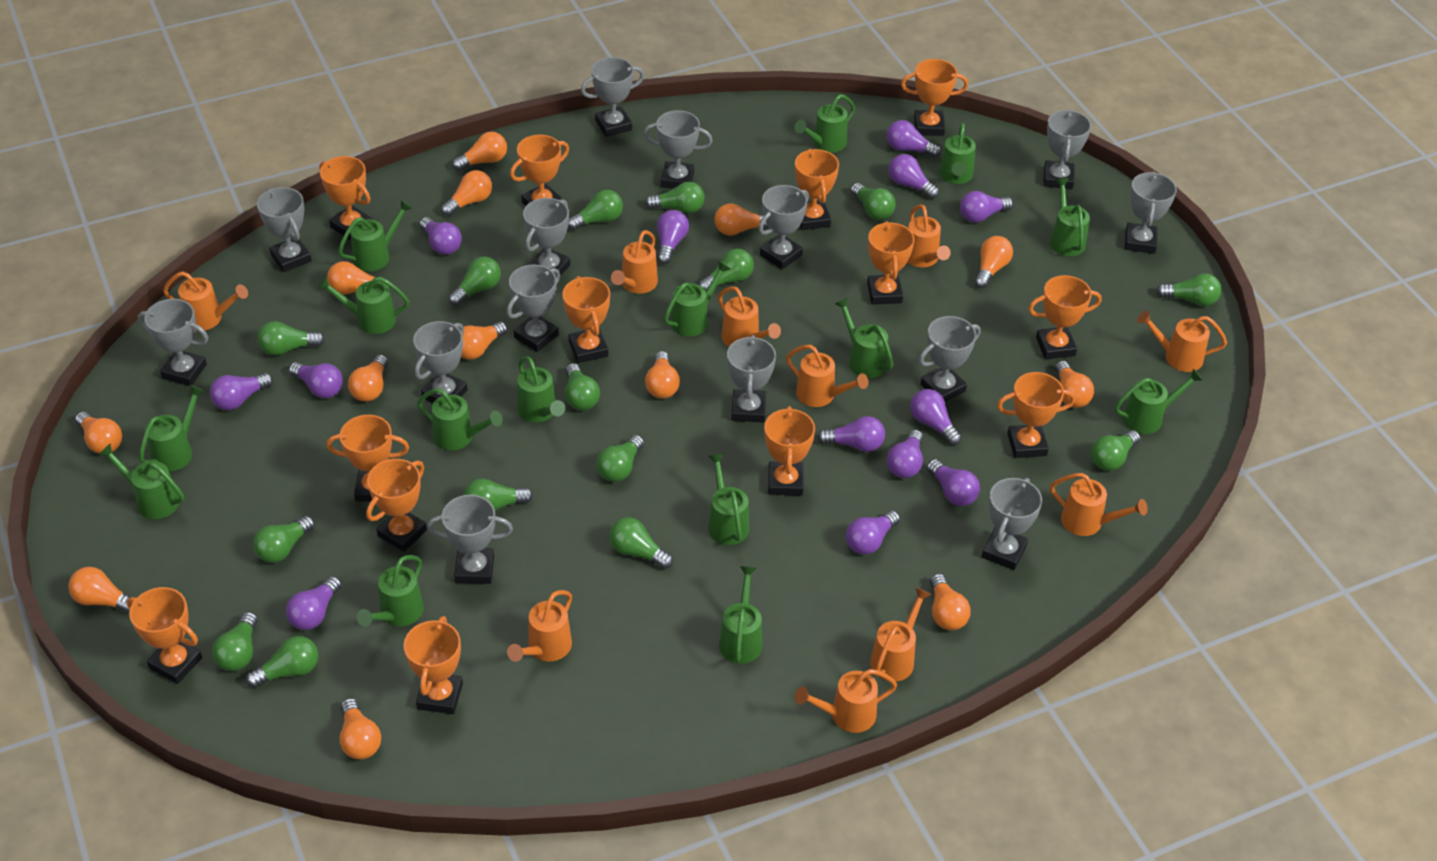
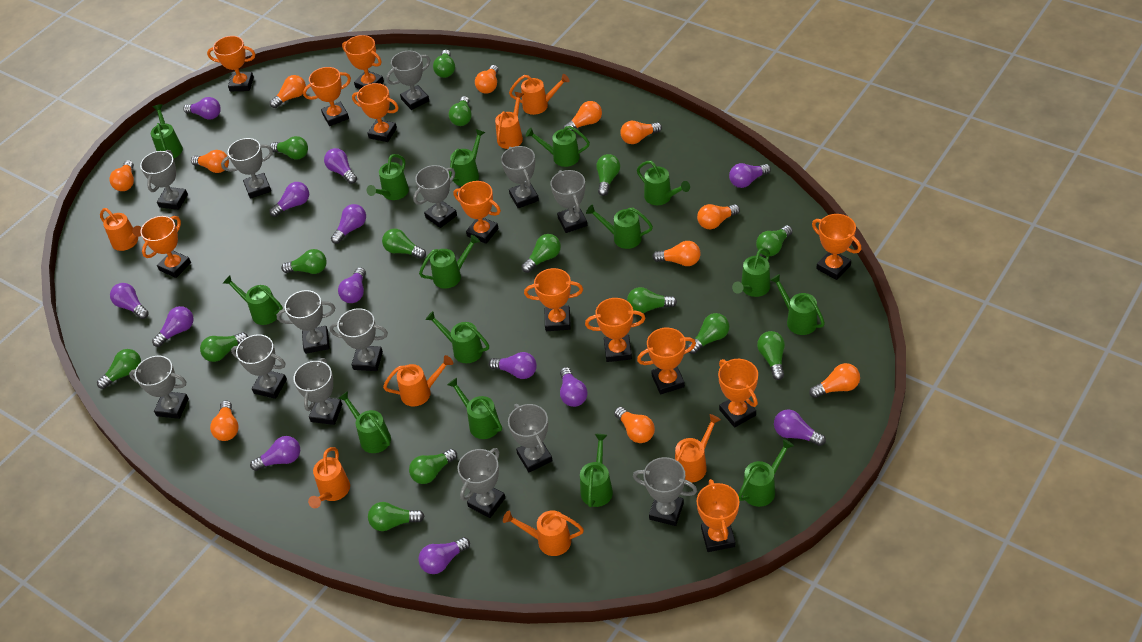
orange light bulb: [68,567,130,614] [75,412,122,453] [327,261,391,294] [340,698,381,760] [348,355,388,402] [441,170,492,216] [452,131,507,171] [461,321,507,360] [645,351,680,399] [714,204,769,236] [930,574,971,630] [974,236,1013,288] [1055,361,1094,408] = 13 -> [109,160,134,191] [191,150,229,173] [210,400,239,441] [270,75,306,108] [475,65,498,94] [563,101,602,131] [614,407,655,443] [620,121,662,144] [652,241,701,266] [697,204,740,229] [809,363,860,398] = 11
orange trophy: [127,587,202,684] [319,156,372,240] [326,415,409,502] [366,459,427,552] [404,616,463,714] [510,135,569,206] [562,276,610,363] [764,406,815,496] [795,149,839,230] [867,221,915,305] [901,59,968,136] [997,372,1075,458] [1028,275,1102,359] = 13 -> [140,216,191,278] [207,36,255,91] [303,67,351,126] [342,35,384,89] [352,83,399,142] [454,181,501,244] [524,268,583,331] [585,298,646,362] [637,328,696,394] [697,479,739,552] [718,359,758,428] [812,214,861,280] = 12
orange watering can: [163,271,248,331] [507,590,572,662] [611,230,658,294] [718,286,781,347] [786,345,868,407] [795,669,897,733] [870,587,931,682] [908,204,951,267] [1050,473,1148,536] [1137,311,1227,372] = 10 -> [100,208,142,251] [308,447,350,508] [383,355,453,406] [495,92,524,149] [503,510,584,556] [509,74,570,115] [675,414,721,483] = 7

